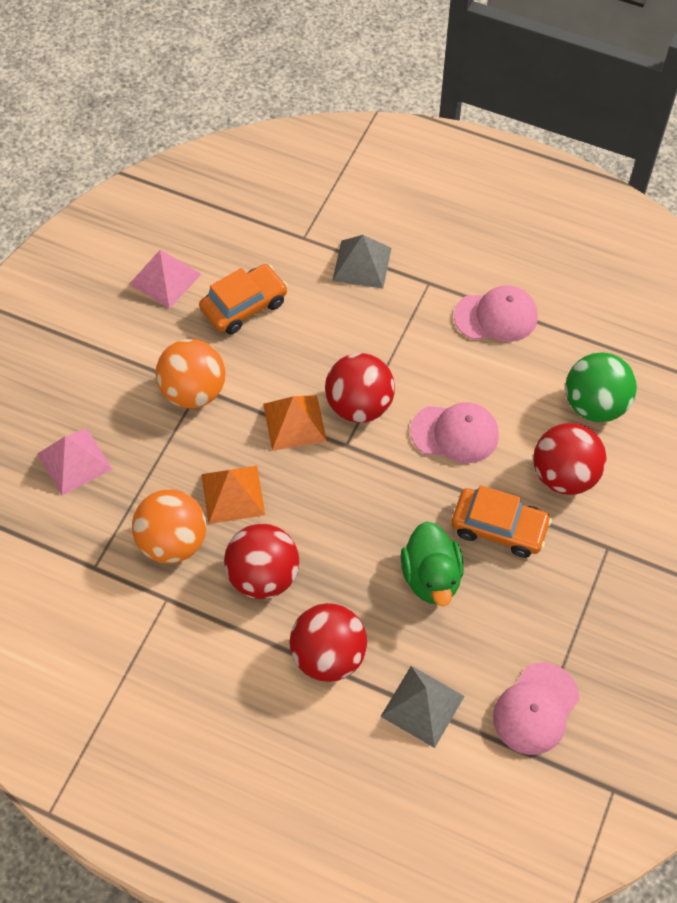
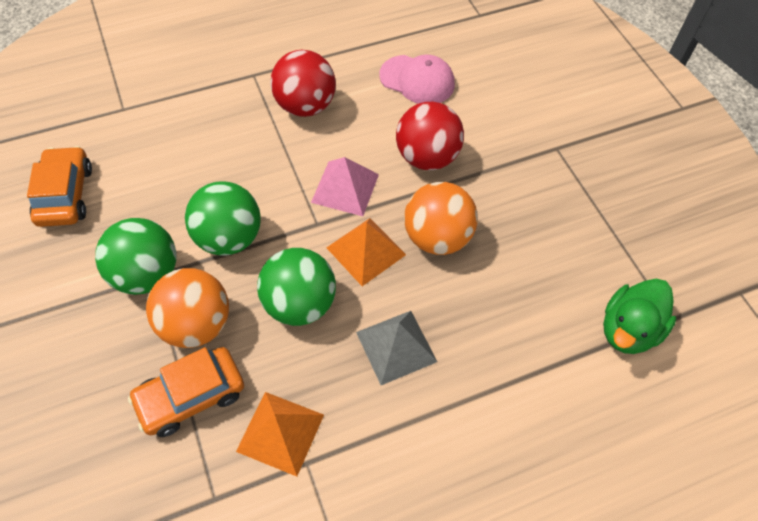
green ball: [565,352,637,422] = 1 -> [95,218,176,295] [185,181,261,256] [257,248,336,326] = 3
grey pyramid: [332,235,391,289] [380,666,465,748] = 2 -> [356,311,437,385] = 1
pink cap: [410,402,499,463] [454,286,538,342] [493,662,579,755] = 3 -> [379,55,455,104] = 1
pink pyramid: [37,428,112,496] [130,250,202,309] = 2 -> [311,157,379,216] = 1
red ball: [224,524,299,599] [289,603,367,682] [325,353,395,423] [533,423,607,495] = 4 -> [271,50,336,117] [396,102,464,170] = 2

